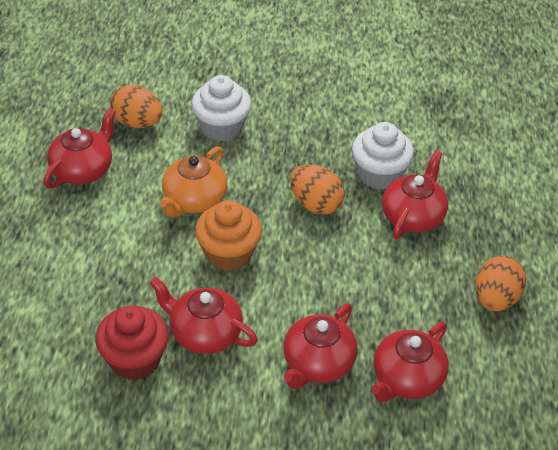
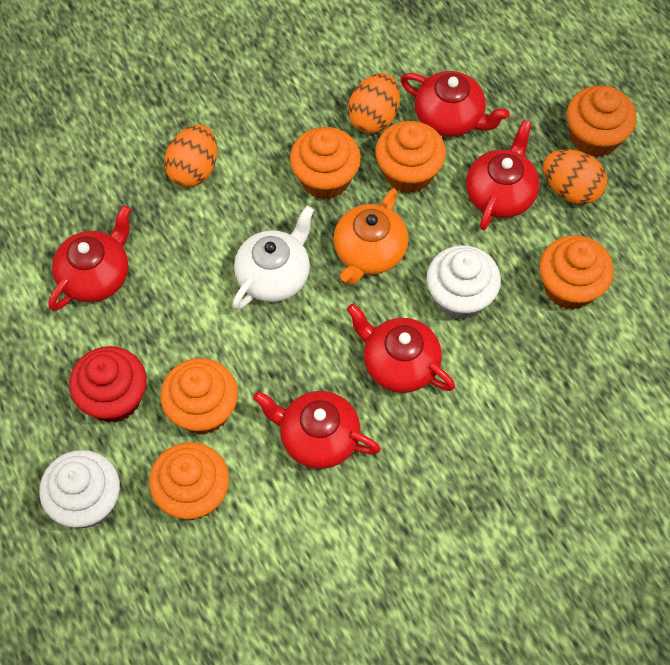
orange cupcake: [195,200,262,271] = 1 -> [149,442,229,520] [160,358,238,435] [290,127,361,200] [375,121,446,193] [539,235,614,310] [567,86,637,158] = 6
white teapot: none = 0 -> [233,206,314,310] = 1

